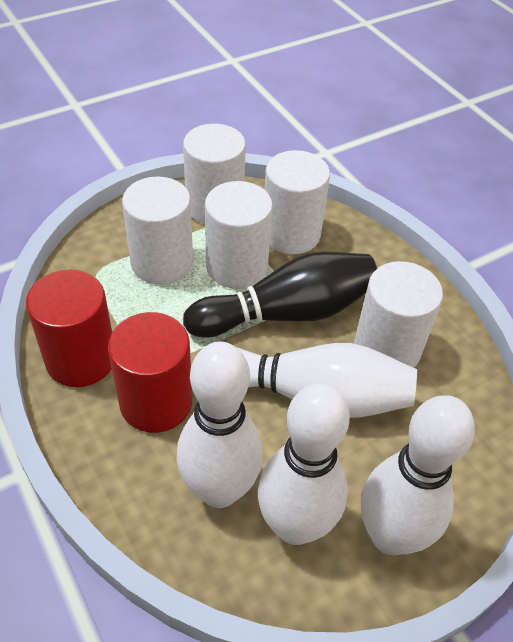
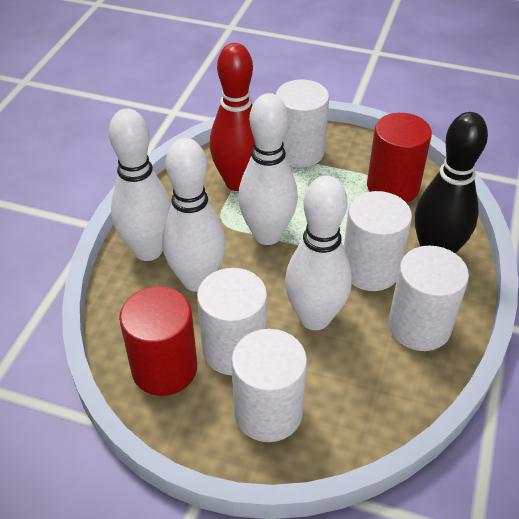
red bowling pin: none = 0 -> [210,43,255,191] = 1

